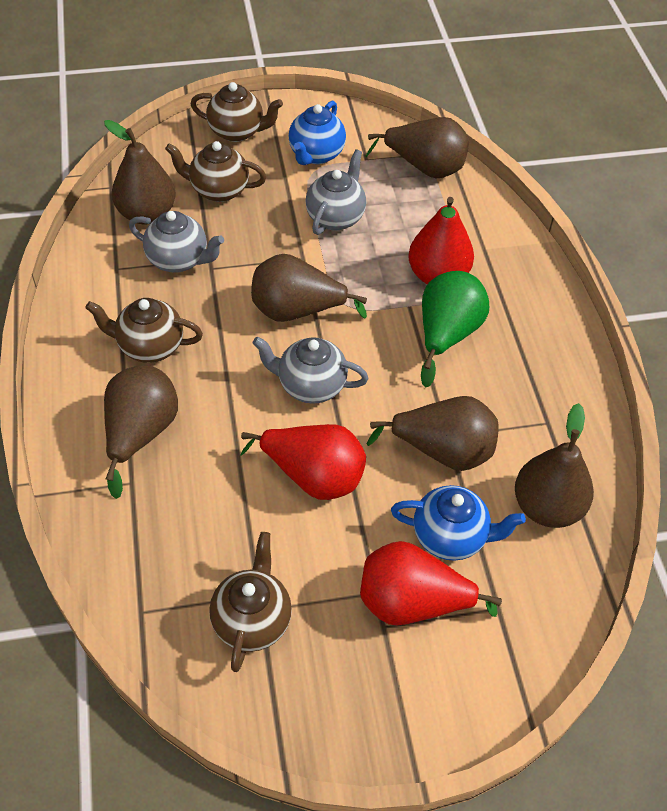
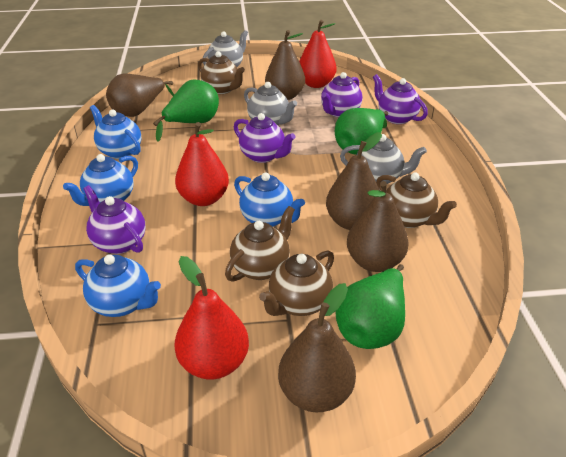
blue teapot: [289,101,346,165] [391,485,526,561] = 2 -> [63,154,138,206] [75,254,161,317] [90,105,141,159] [234,172,305,227] = 4
brown pear: [104,120,176,224] [104,365,178,499] [251,254,367,322] [365,117,469,178] [367,396,499,471] [515,403,594,528] = 6 -> [106,74,174,117] [265,30,305,100] [278,283,356,412] [326,132,382,230] [347,181,409,272] = 5
green pear: [421,271,489,388] = 1 -> [153,80,219,142] [335,108,388,155] [335,264,405,349] = 3
purple teapot: none = 0 -> [83,185,146,254] [234,113,296,163] [321,72,362,117] [373,74,428,124] = 4

